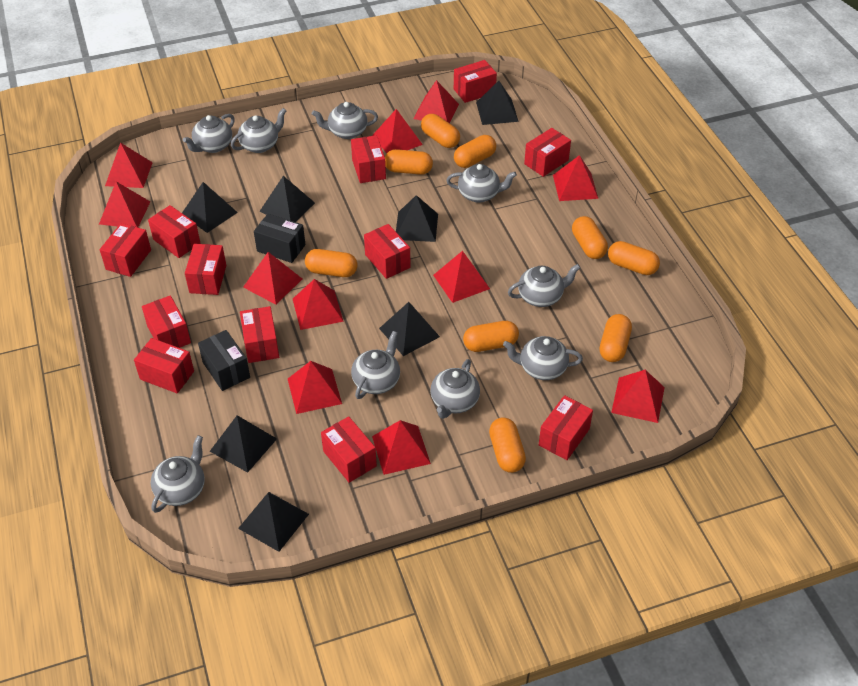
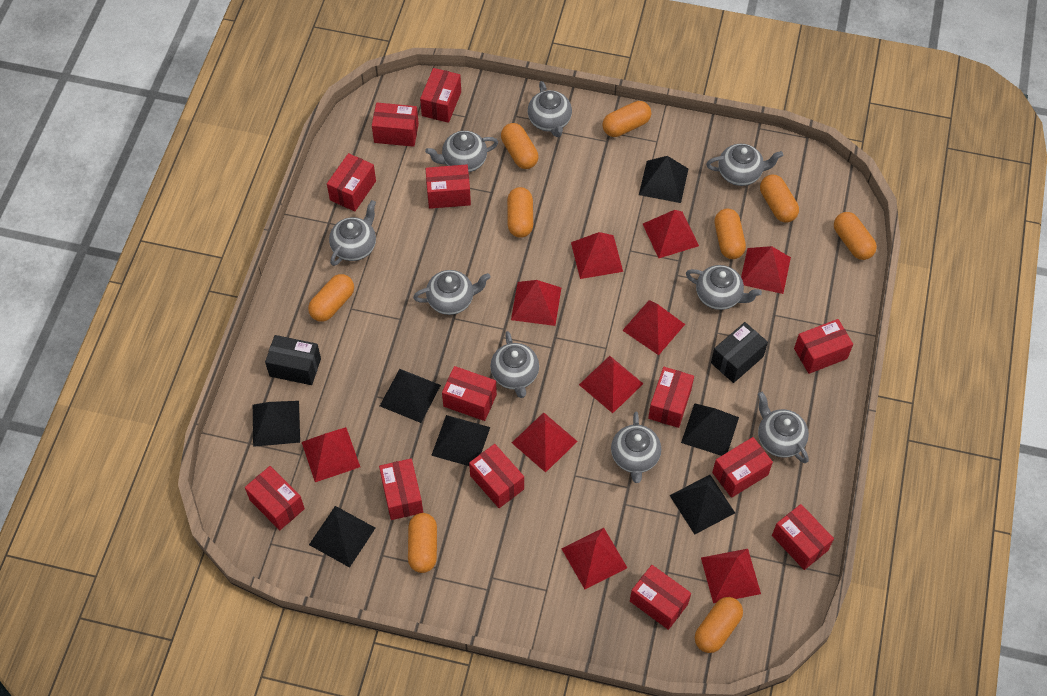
red box: [100,223,151,277] [134,338,194,393] [142,295,191,348] [148,205,200,258] [185,244,226,295] [240,306,279,363] [321,416,377,483] [351,135,386,183] [364,224,411,279] [454,60,497,103] [524,128,571,177] [539,395,593,460] = 12 -> [245,466,305,530] [327,153,376,211] [372,103,419,147] [379,459,423,520] [420,68,461,123] [425,164,471,209] [442,366,497,421] [469,444,524,508] [630,565,691,630] [648,367,694,428] [712,437,773,498] [772,504,834,570] [794,319,853,374] = 13
red pyramid: [99,182,150,227] [105,143,153,188] [243,252,302,305] [288,361,342,414] [293,279,344,330] [372,109,423,153] [372,420,431,475] [413,80,459,123] [433,251,490,303] [553,155,598,201] [611,370,665,423] = 11 -> [302,427,360,482] [511,280,561,326] [512,412,578,473] [561,528,627,589] [571,232,623,279] [579,356,643,413] [622,300,685,355] [643,210,699,258] [701,549,761,603] [741,246,791,294] = 10

